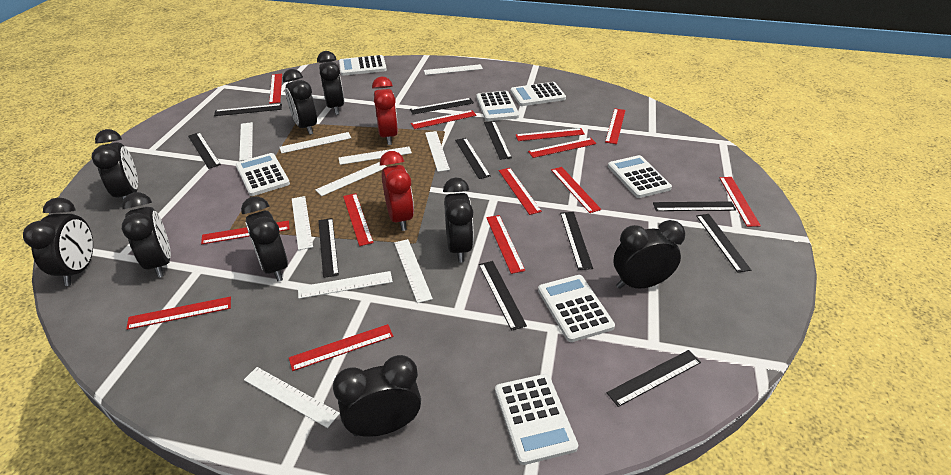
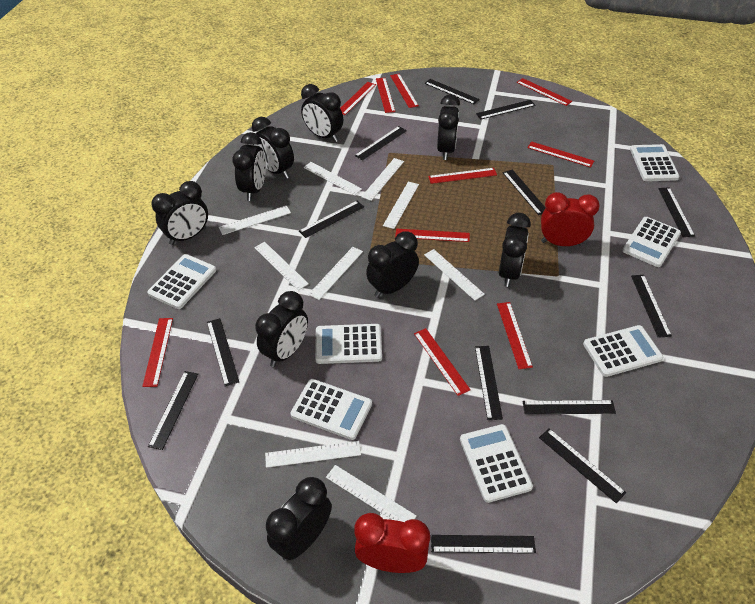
black ruler: [188,132,221,169] [214,104,282,116] [318,218,339,278] [410,98,474,114] [455,138,491,179] [479,261,527,331] [484,121,512,160] [560,212,593,270] [607,350,701,407] [653,201,736,211] [696,214,751,273] = 11 -> [148,371,198,450] [207,318,239,387] [299,201,364,238] [355,126,407,161] [424,79,480,104] [431,535,536,554] [475,346,503,420] [476,100,536,120] [503,169,546,215] [523,400,616,414] [539,428,626,503] [631,275,672,338] [658,187,695,237] = 13
red ruler: [126,297,231,330] [201,220,290,244] [269,74,282,104] [289,324,393,371] [343,193,374,246] [411,110,476,129] [486,215,525,274] [499,168,542,215] [516,128,585,141] [528,138,597,158] [551,167,601,213] [605,108,626,144] [719,177,761,227] = 13 -> [142,318,173,387] [340,82,376,115] [376,78,395,113] [390,74,419,108] [395,229,470,242] [414,328,471,396] [428,168,497,184] [497,302,533,369] [517,78,572,106] [527,141,594,168] = 10
white ruler: [239,122,253,161] [244,367,340,428] [279,132,351,153] [292,196,313,250] [298,271,393,299] [315,162,387,196] [338,147,412,165] [394,239,433,303] [424,64,483,75] [425,131,450,172] = 10 -> [219,206,291,235] [254,242,309,290] [265,441,361,468] [303,162,362,195] [308,247,363,300] [326,465,416,522] [361,158,404,201] [383,181,419,229] [424,249,485,301] = 9

